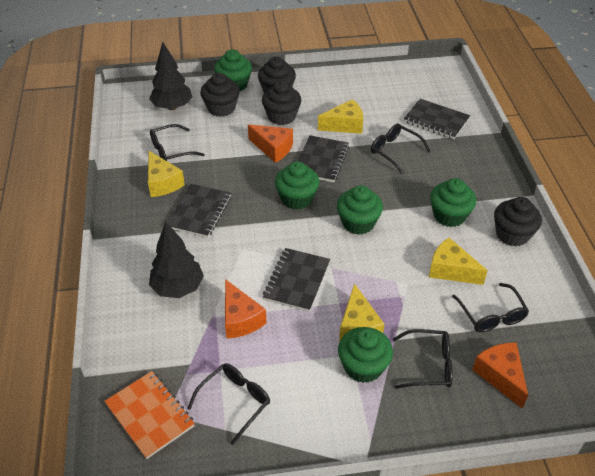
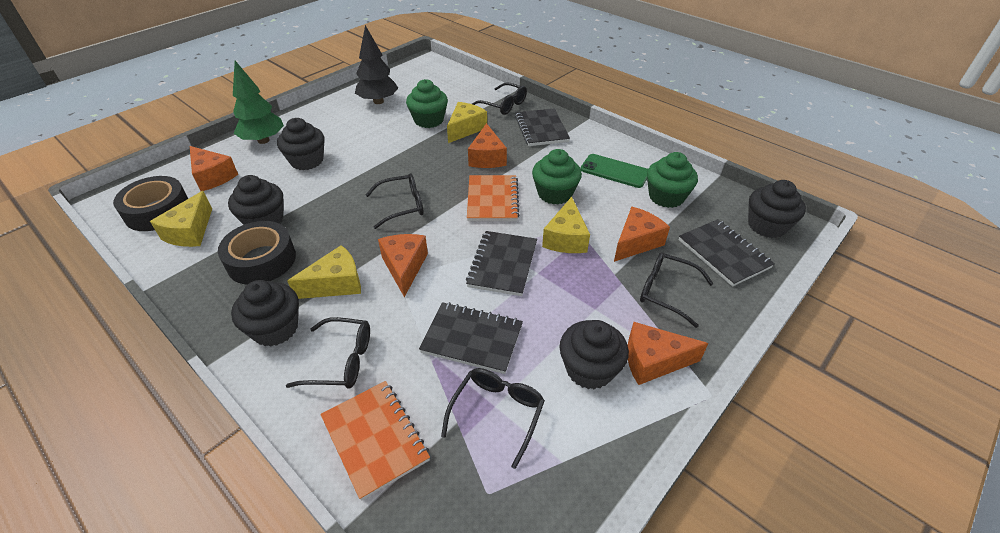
black cupcake: [200,73,240,117] [258,57,296,93] [262,81,301,125] [494,197,542,247] = 4 -> [228,175,284,225] [231,280,299,347] [277,118,325,170] [559,320,629,390] [748,180,806,238] = 5
black tape: none = 0 -> [113,176,188,231] [218,221,296,285] = 2
black tree: [149,42,192,110] [149,222,204,298] = 2 -> [355,25,398,104] = 1
green cupcake: [214,49,252,91] [275,161,319,210] [337,185,383,235] [338,327,393,383] [430,178,476,227] = 5 -> [406,79,448,128] [532,149,582,205] [647,152,698,208] = 3
green phone: none = 0 -> [581,154,648,188] = 1
green tree: none = 0 -> [233,61,284,144] = 1
orange cheese: [225,279,266,339] [248,125,293,163] [472,342,528,409] = 3 -> [190,146,238,191] [378,234,428,297] [468,123,507,168] [614,207,670,262] [628,322,708,385] = 5
orange notebook: [104,371,195,459] = 1 -> [320,381,430,501] [467,175,519,221] = 2

